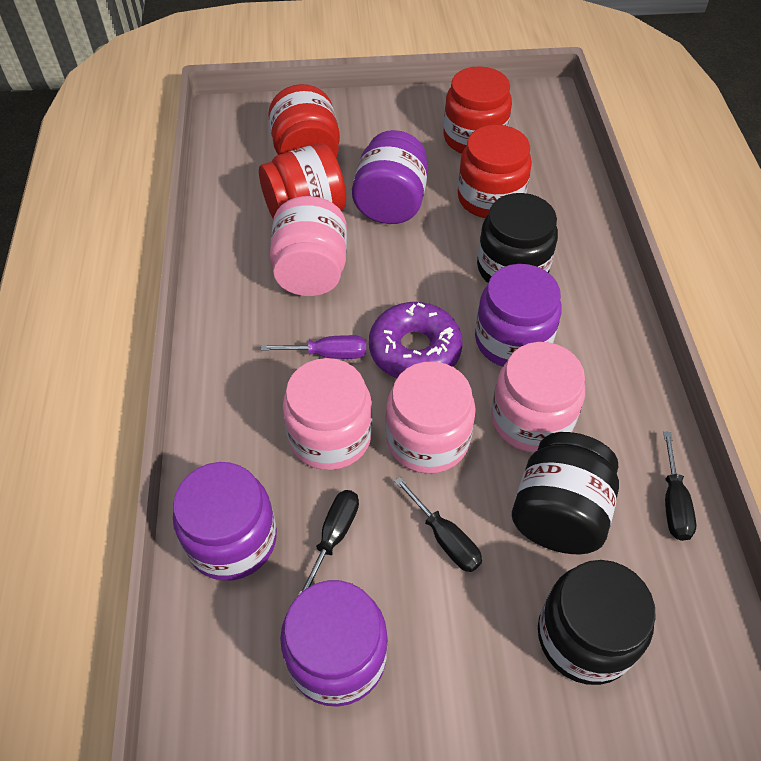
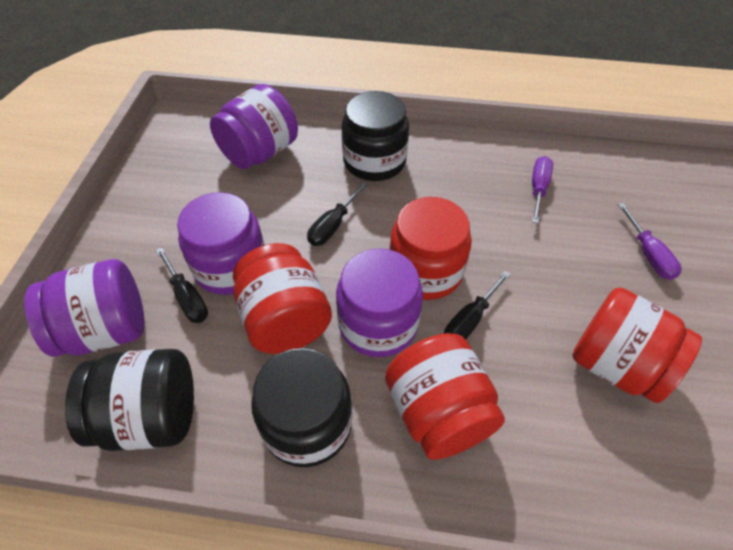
pink jar: [270,196,347,296] [283,358,373,470] [385,362,476,474] [491,342,585,452] = 4 -> none = 0
purple donut: [369,302,463,378] = 1 -> none = 0
purple screwdriver: [261,335,366,359] = 1 -> [532,156,553,224] [618,203,682,280] = 2

